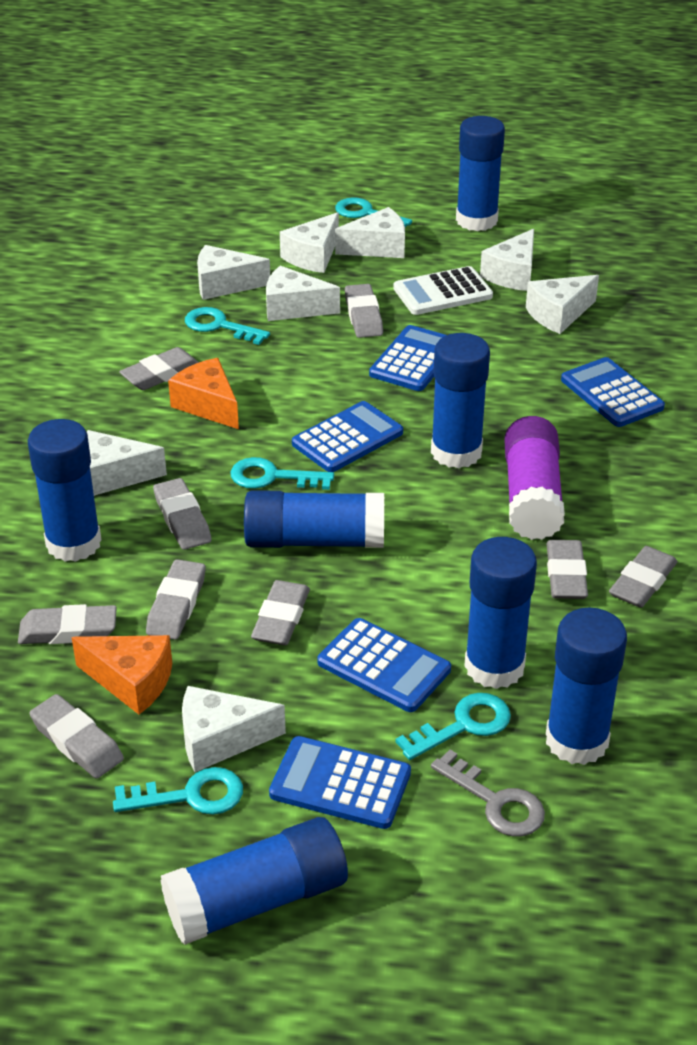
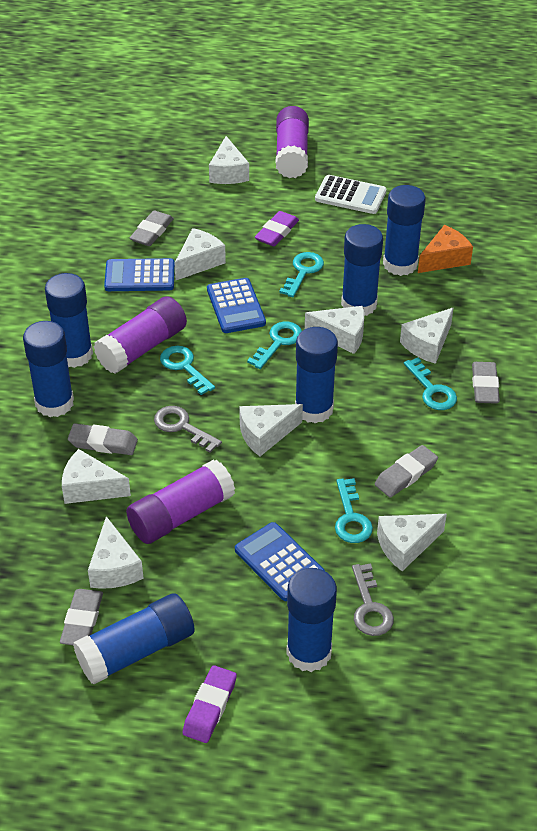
blue calculator: [269,736,411,829] [292,401,403,472] [318,618,451,712] [369,325,446,391] [561,357,665,427] = 5 -> [104,258,175,291] [207,278,266,333] [235,522,325,601] = 3
grey eraser: [18,604,117,644] [29,694,124,778] [119,347,199,390] [146,559,206,640] [153,478,212,550] [251,580,310,645] [345,284,383,338] [547,540,588,599] [609,546,677,608] = 9 -> [60,589,103,645] [68,424,138,455] [130,210,174,246] [375,445,438,497] [472,362,500,404] = 5
grey key: [431,750,545,837] = 1 -> [154,406,222,453] [352,563,394,636] = 2
orange cheese: [72,635,172,714] [168,358,239,429] = 2 -> [418,225,473,273] = 1
purple eraser: none = 0 -> [183,665,237,743] [255,211,299,246] = 2
purple glue stick: [504,416,565,540] = 1 -> [93,296,187,374] [126,460,235,544] [276,106,309,178] = 3

